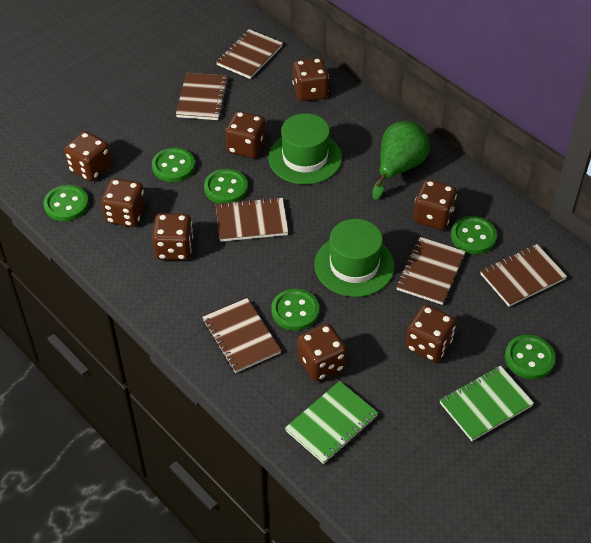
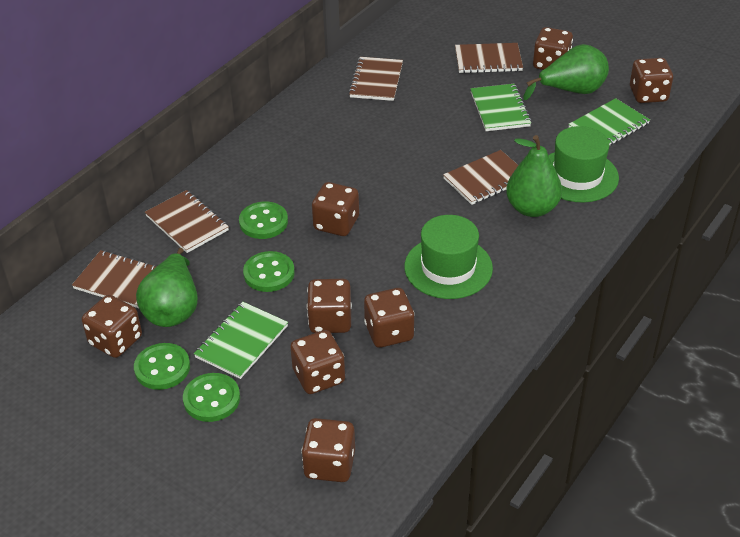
brown notebook: [176,73,228,120] [202,298,281,373] [216,29,283,79] [216,197,289,242] [396,237,466,305] [480,244,567,307] = 6 -> [72,250,157,308] [145,190,229,253] [349,57,403,101] [443,150,518,205] [455,43,523,73] = 5
green button: [43,185,89,221] [152,147,195,182] [204,169,248,204] [271,289,319,331] [451,216,497,254] [505,335,556,379] = 6 -> [134,343,190,390] [183,373,240,422] [239,202,288,239] [243,251,295,292] = 4
green notebook: [285,381,378,464] [440,366,534,441] = 2 -> [194,302,288,379] [471,84,532,131] [568,98,650,146] = 3
green pear: [372,121,430,200] = 1 -> [136,248,198,327] [506,135,562,217] [524,44,609,100] = 3

